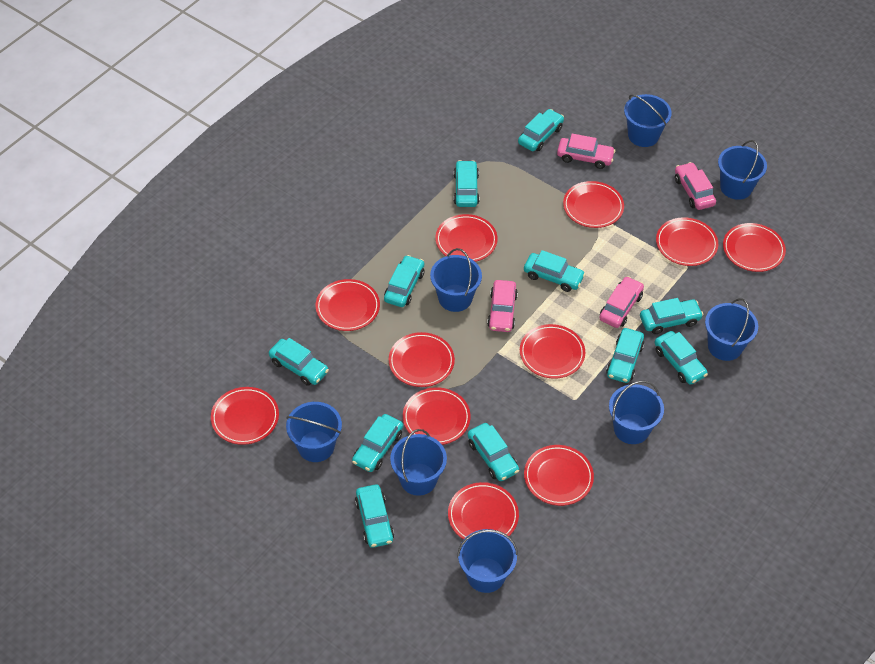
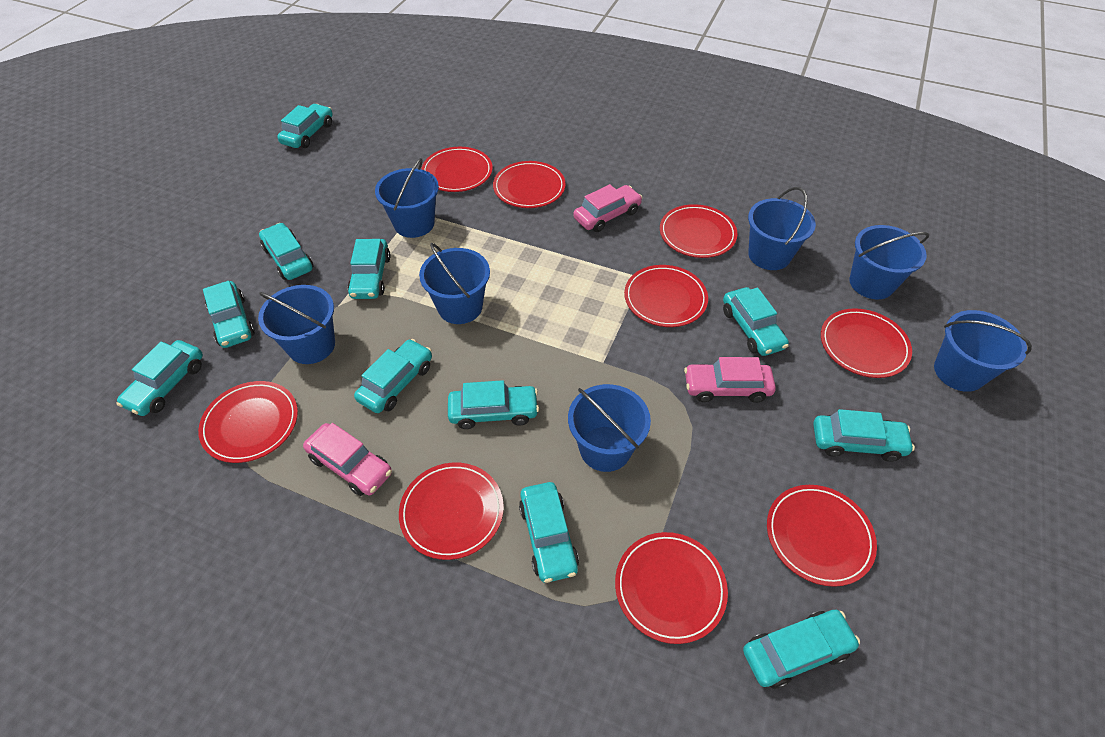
blue bucket: [286,402,342,462] [390,429,447,496] [430,248,482,312] [457,529,518,593] [609,381,664,444] [624,94,672,147] [705,298,758,361] [718,140,767,200] = 8 -> [258,285,335,364] [375,158,439,238] [419,243,490,324] [568,384,651,472] [748,187,816,270] [849,225,929,299] [934,310,1032,392] = 7
pink car: [487,280,518,332] [557,134,615,169] [599,276,644,328] [675,162,716,210] = 4 -> [303,423,392,496] [573,184,643,232] [684,357,776,403] = 3
red plate: [211,387,279,445] [315,279,380,331] [389,332,455,387] [403,387,471,445] [435,214,498,262] [448,482,519,540] [520,324,585,379] [524,445,594,506] [563,181,624,228] [656,217,718,266] [723,223,786,272] = 11 -> [198,381,298,463] [399,462,504,560] [421,147,493,192] [493,161,566,208] [615,532,728,644] [624,265,708,327] [660,204,737,258] [767,485,877,587] [821,308,912,378] = 9

